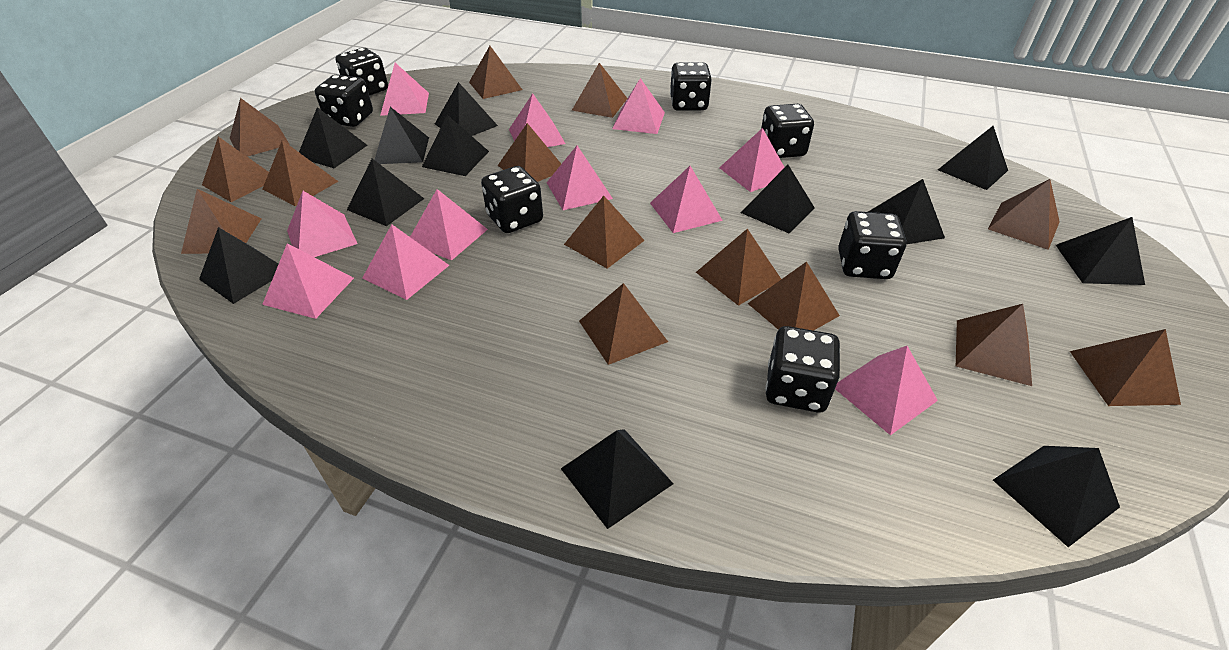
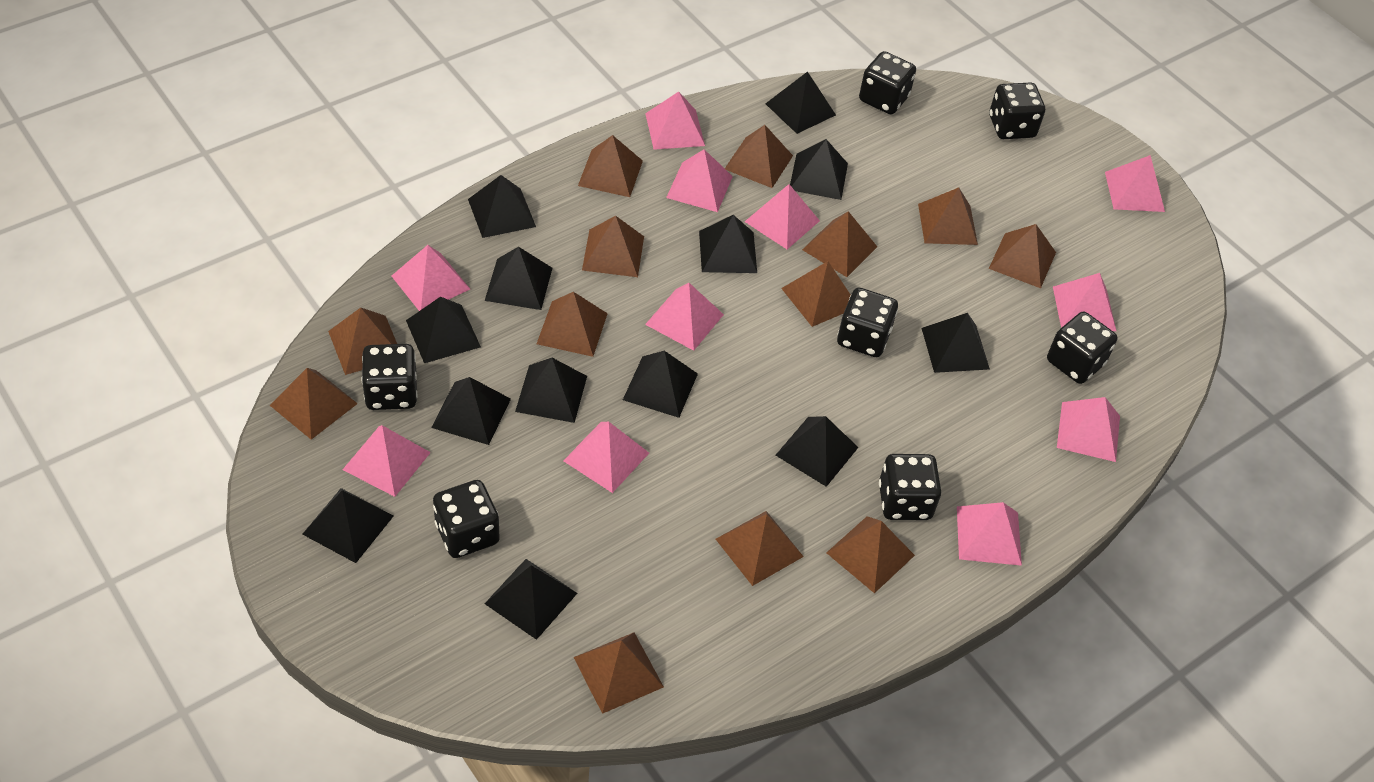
black pyramid: [199,227,278,304] [299,107,368,168] [347,159,424,226] [374,107,429,164] [422,115,489,176] [435,82,498,136] [561,429,673,529] [741,165,815,233] [868,179,945,244] [938,126,1008,190] [993,446,1120,547] [1056,217,1145,285] = 12 -> [302,488,393,563] [406,297,481,363] [431,377,511,445] [468,175,536,238] [484,559,577,640] [485,247,552,310] [515,358,587,423] [623,351,698,418] [699,215,757,273] [765,71,836,134] [776,416,859,487] [790,139,848,200] [922,313,990,373] = 13
brown pyramid: [181,189,262,254] [202,137,269,202] [230,98,290,157] [262,140,338,206] [469,46,522,99] [498,123,561,182] [564,196,645,269] [572,63,628,118] [579,283,668,365] [696,229,781,306] [747,262,840,331] [956,304,1032,386] [988,179,1060,250] [1070,329,1181,406] = 14 -> [270,368,358,440] [328,308,397,375] [537,292,608,357] [574,632,664,714] [578,135,643,197] [582,216,644,277] [716,511,804,586] [725,125,793,188] [781,261,850,327] [802,211,877,277] [826,516,915,593] [918,187,978,245] [989,224,1056,288] = 13

